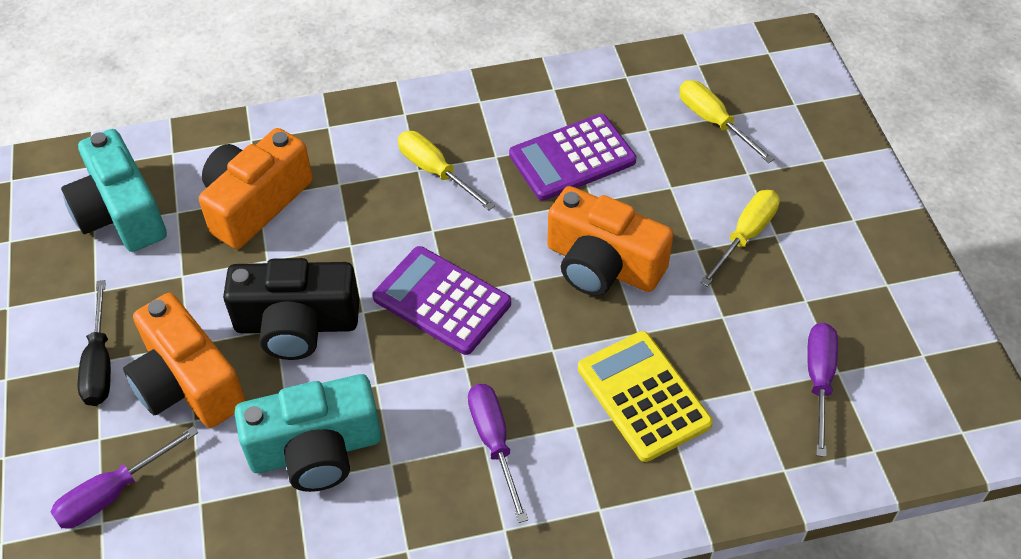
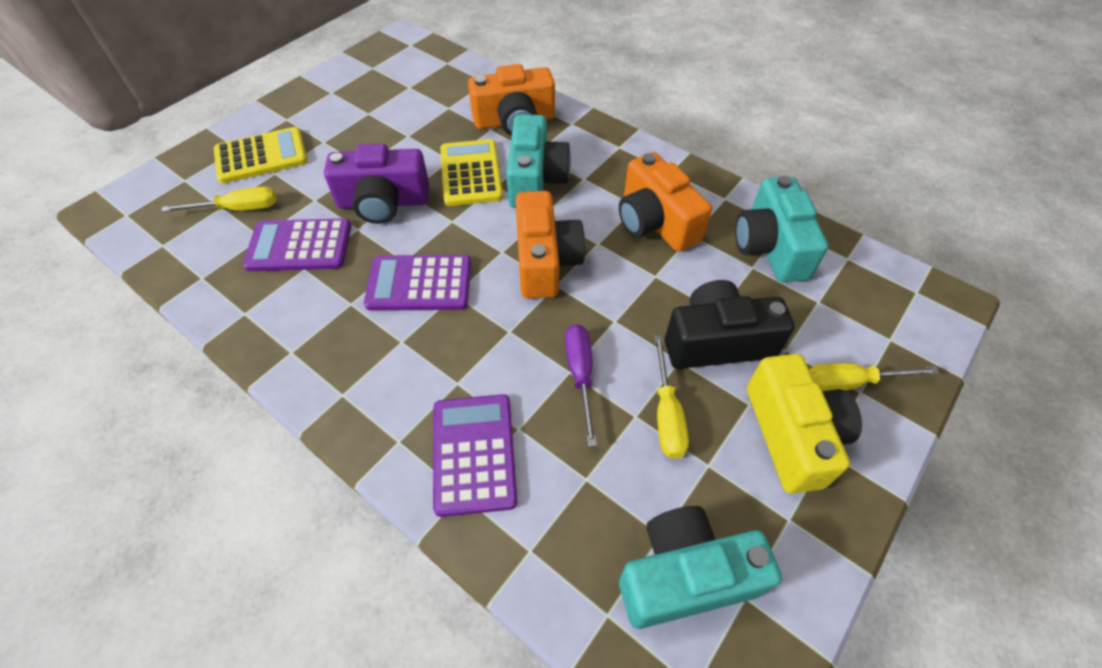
black screwdriver: [78,280,111,406] = 1 -> none = 0
purple calculator: [373,246,511,355] [509,114,637,201] = 2 -> [243,218,351,271] [364,255,471,311] [433,394,517,517] = 3
purple camera: none = 0 -> [324,144,429,224] = 1
purple screwdriver: [51,426,198,529] [468,384,528,523] [807,323,838,457] = 3 -> [565,324,597,447] = 1
turquoise camera: [61,129,167,252] [235,374,382,492] = 2 -> [506,114,571,208] [619,506,782,629] [735,176,829,282] = 3
yellow calculator: [578,331,713,462] = 1 -> [214,127,308,184] [440,139,503,206] = 2
yellow camera: none = 0 -> [747,354,862,494] = 1

